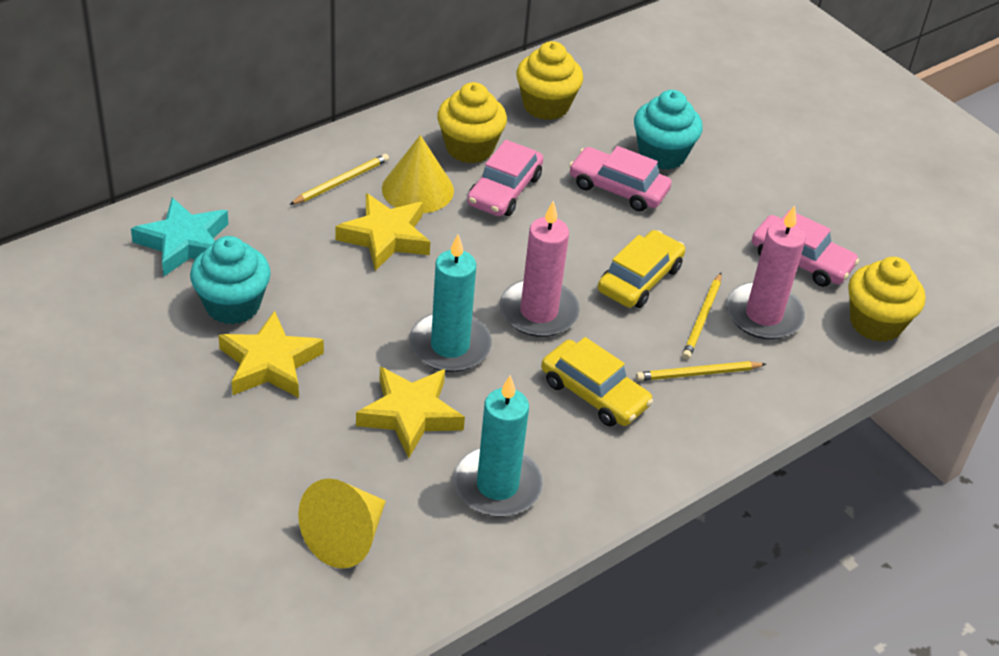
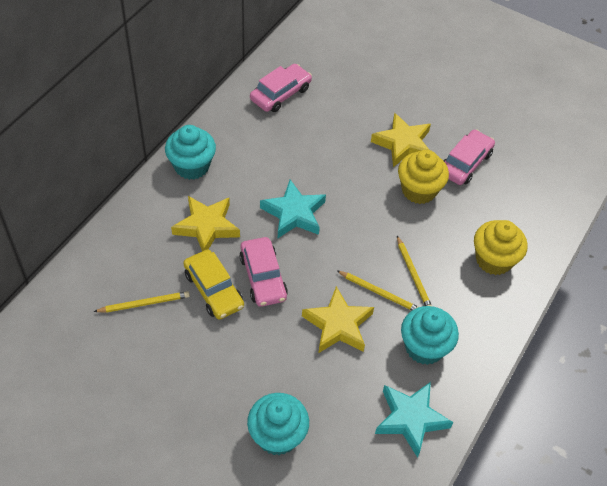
pink candle: [500,201,580,337] [726,205,806,340] = 2 -> none = 0
turquoise candle: [409,234,492,372] [453,375,543,517] = 2 -> none = 0
turquoise cupcake: [190,236,271,324] [634,90,703,170] = 2 -> [165,125,216,180] [247,393,309,455] [401,306,459,365] = 3
turquoise star: [131,198,229,276] = 1 -> [260,180,326,238] [375,382,453,458] = 2
yellow car: [541,337,653,427] [598,230,685,308] = 2 -> [184,249,244,320] = 1
yellow cone: [298,478,386,568] [382,135,454,213] = 2 -> none = 0
yellow cupcake: [437,82,507,163] [516,41,583,120] [848,257,925,342] = 3 -> [398,150,449,204] [474,220,528,275] = 2

